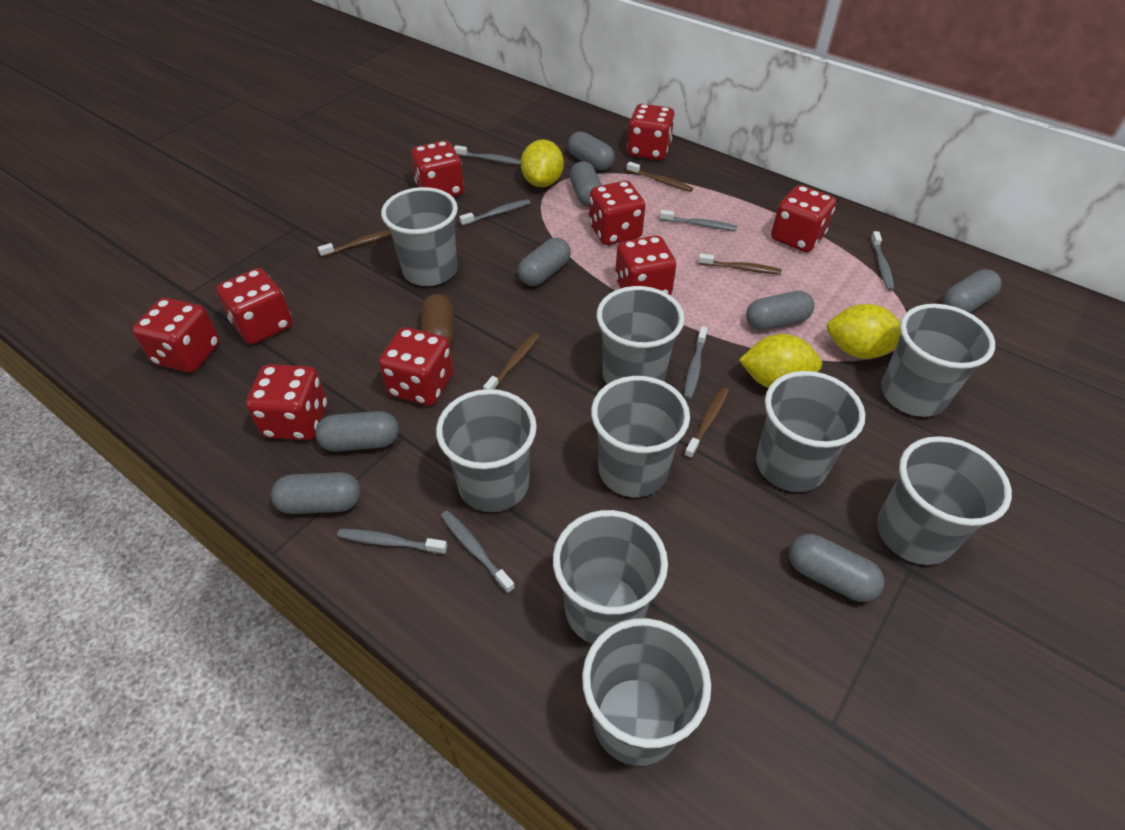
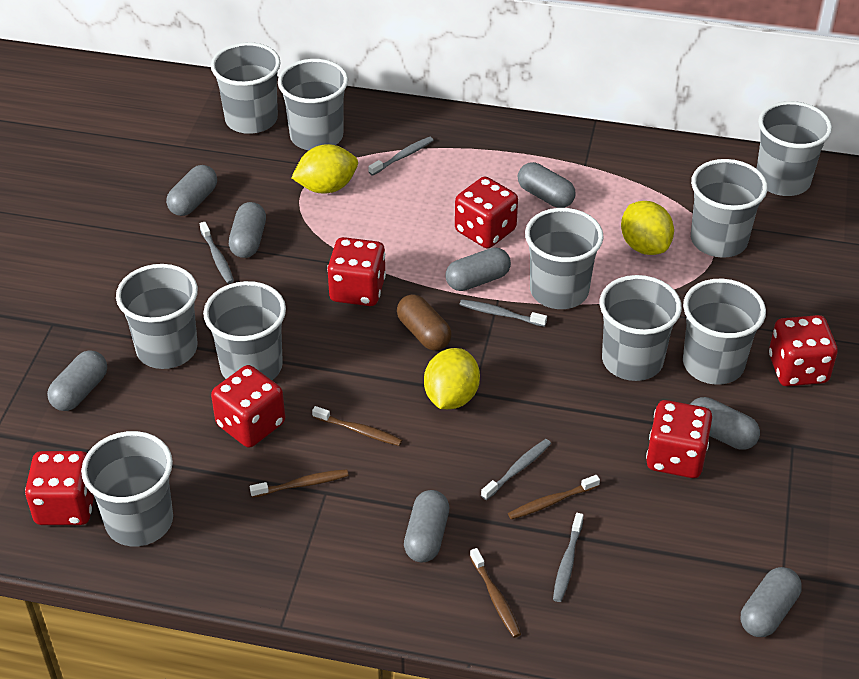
brown toothbrush: [318,230,392,257] [483,333,540,390] [627,162,693,192] [684,387,729,459] [698,253,782,274] = 5 -> [250,469,349,498] [312,406,402,446] [470,548,521,638] [508,475,600,520] = 4
grey cup: [381,187,458,286] [436,389,537,512] [553,510,668,644] [582,618,711,766] [591,376,690,497] [597,286,685,384] [756,371,865,492] [877,436,1012,565] [881,304,995,417] = 9 -> [81,431,173,546] [116,264,198,369] [203,281,286,380] [211,42,281,134] [278,59,348,150] [525,208,604,309] [600,275,682,381] [683,279,766,385] [691,159,768,258] [757,101,832,196] = 10
grey toothbrush: [337,529,447,554] [441,511,515,593] [454,145,521,165] [459,199,531,226] [660,210,737,231] [684,326,708,399] [871,231,894,291] = 7 -> [200,222,234,284] [368,137,434,176] [460,300,547,327] [481,439,551,500] [553,513,584,602] = 5
red dice: [132,298,220,373] [216,268,293,344] [246,364,327,440] [379,327,454,406] [411,141,464,197] [589,181,645,245] [615,235,676,296] [627,104,675,160] [771,185,836,252] = 9 -> [25,451,94,525] [211,365,285,448] [327,237,386,306] [455,177,518,249] [646,400,712,478] [769,315,838,386] = 6

